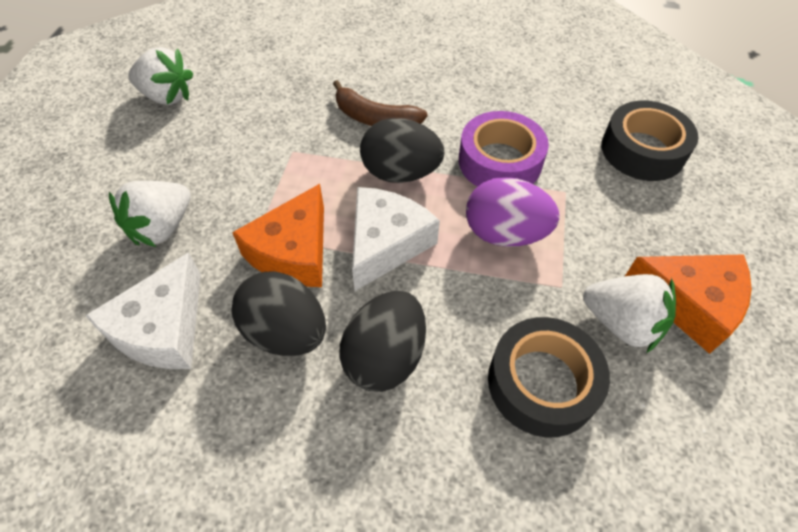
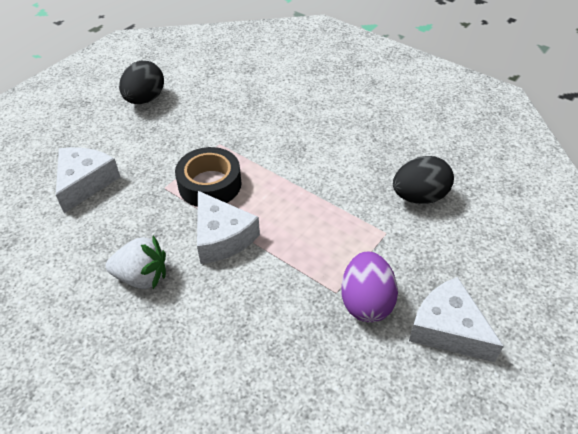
black egg: [231,271,326,356] [339,291,426,392] [360,118,445,183] = 3 -> [119,61,164,104] [393,156,454,204] = 2
black tape: [488,317,610,437] [601,100,698,181] = 2 -> [175,147,241,207] = 1
brown banana: [333,80,428,126] = 1 -> none = 0
orange cheese: [232,184,324,287] [624,254,752,354] = 2 -> none = 0
purple tape: [459,111,549,187] = 1 -> none = 0
white cheese: [85,252,201,369] [352,187,440,291] = 2 -> [56,147,120,213] [197,191,260,264] [409,277,504,362] = 3
white strawberry: [109,181,191,247] [128,47,193,105] [583,274,676,353] = 3 -> [106,236,166,289] = 1

